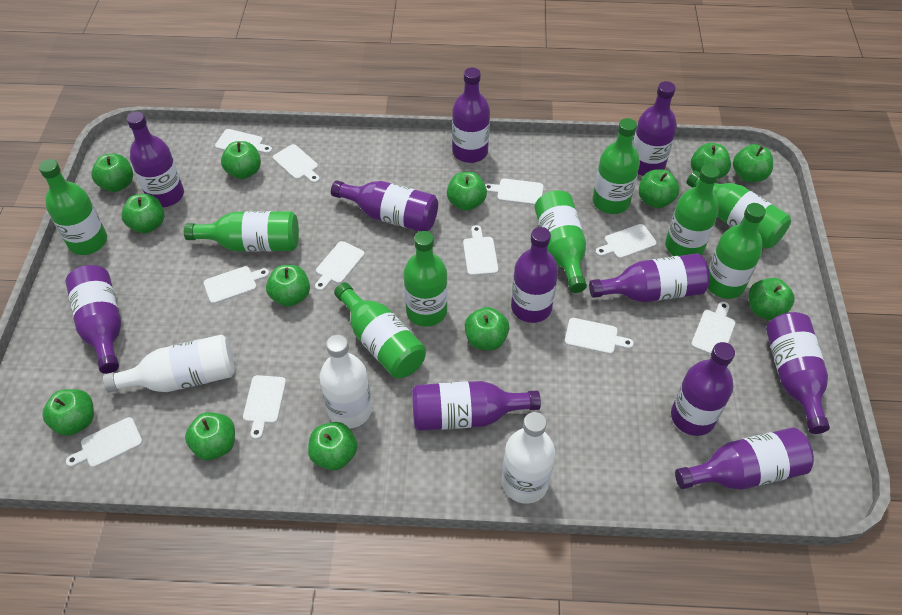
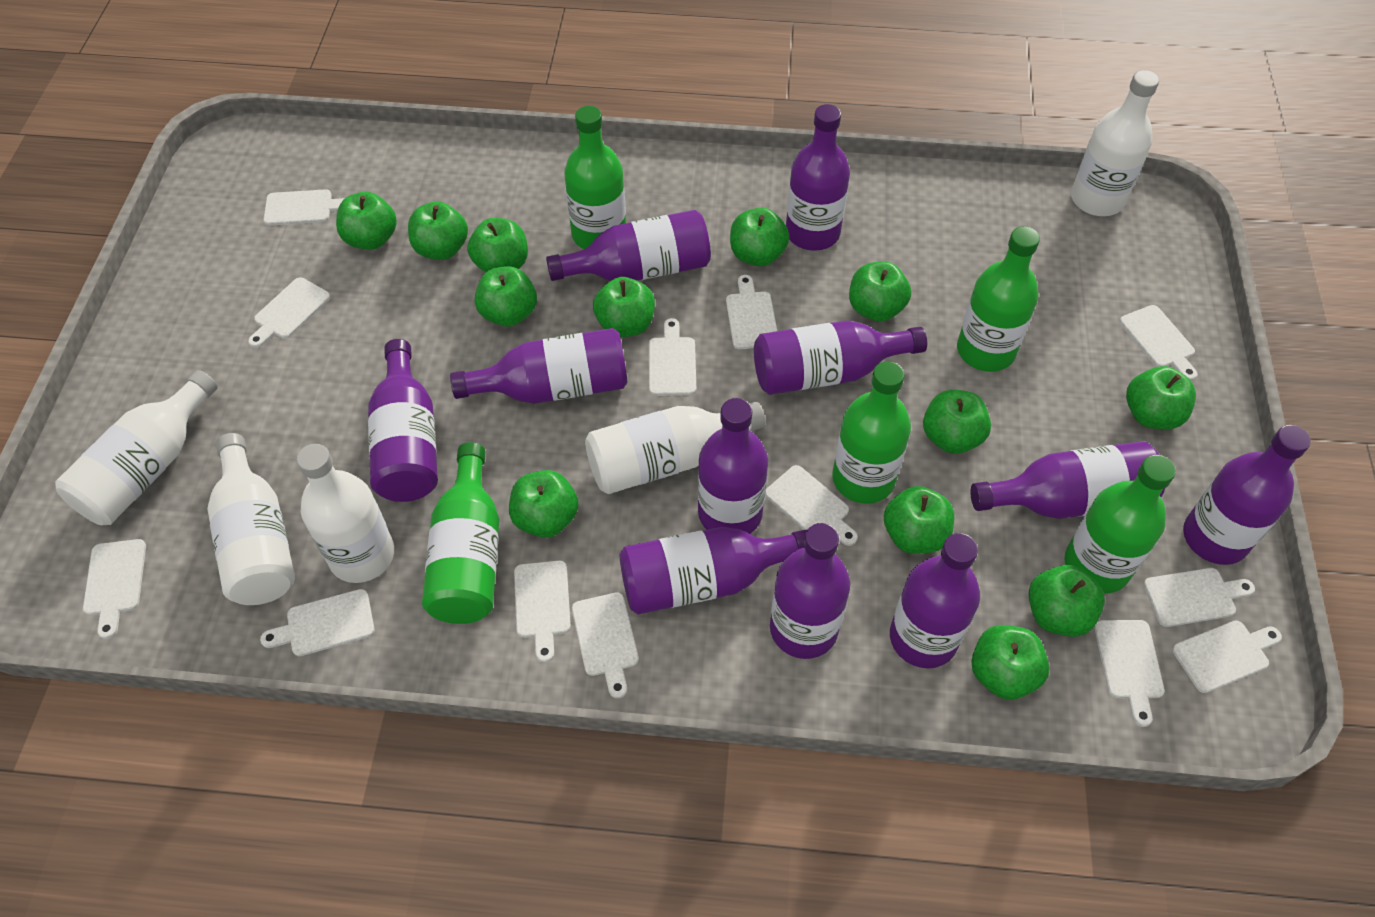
green bottle: [39,159,107,255] [184,211,299,252] [334,282,426,378] [403,231,448,327] [534,190,587,293] [593,118,640,214] [665,164,720,256] [686,171,791,249] [708,203,766,299] = 9 -> [422,442,499,624] [564,106,626,249] [832,361,911,504] [957,226,1040,372] [1064,455,1176,594] = 5
white bottle: [103,334,235,393] [319,335,372,429] [502,412,555,504] = 3 -> [55,370,218,525] [207,433,295,605] [297,444,394,583] [585,402,765,494] [1071,70,1159,216] = 5
white cutting board: [66,417,143,468] [203,266,269,304] [215,129,272,154] [243,375,286,440] [273,144,320,183] [315,241,365,291] [463,225,498,276] [485,178,544,205] [565,318,634,354] [595,224,657,259] [691,302,735,355] = 11 -> [83,539,146,639] [248,277,330,348] [260,589,375,656] [263,189,345,226] [514,561,571,663] [572,593,639,698] [649,318,696,396] [726,275,777,349] [765,465,858,546] [1095,620,1165,727] [1119,305,1198,381] [1143,568,1255,627] [1173,621,1282,693] = 13

